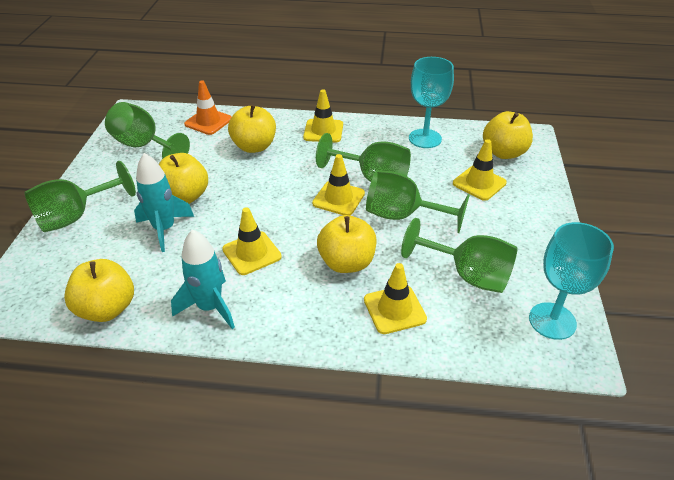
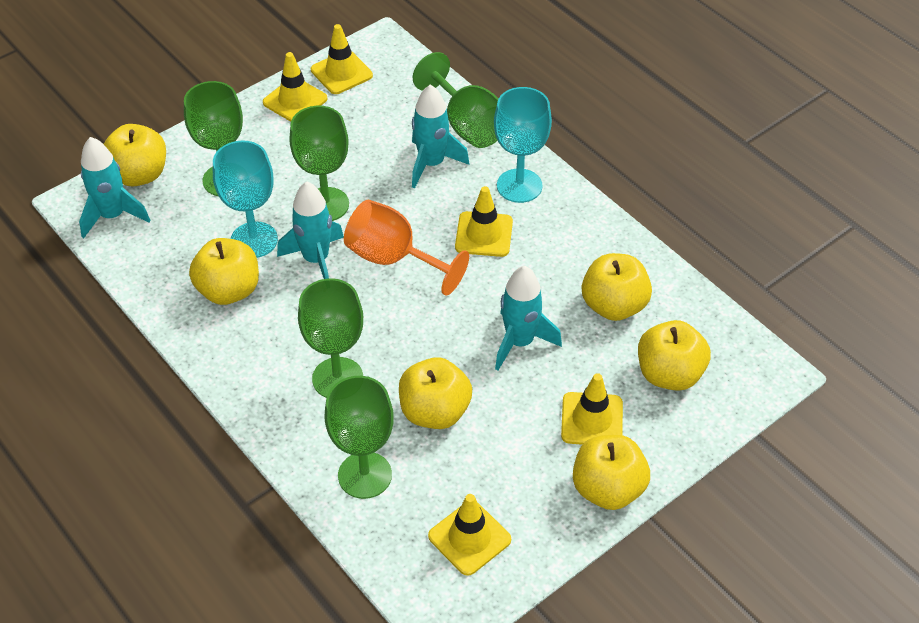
orange goblet: none = 0 -> [344,200,469,296] = 1
orange traffic cone: [184,81,232,135] = 1 -> none = 0
turquoise rocket: [134,153,194,252] [171,229,235,329] = 2 -> [79,137,151,238] [277,181,344,279] [412,84,470,188] [495,266,562,370] = 4
yellow apple: [64,259,134,322] [159,153,208,204] [228,105,276,153] [317,215,377,273] [483,111,533,159] = 5 -> [104,124,166,186] [189,238,259,305] [399,357,472,429] [573,435,650,510] [582,253,652,321] [638,320,711,391] = 6

